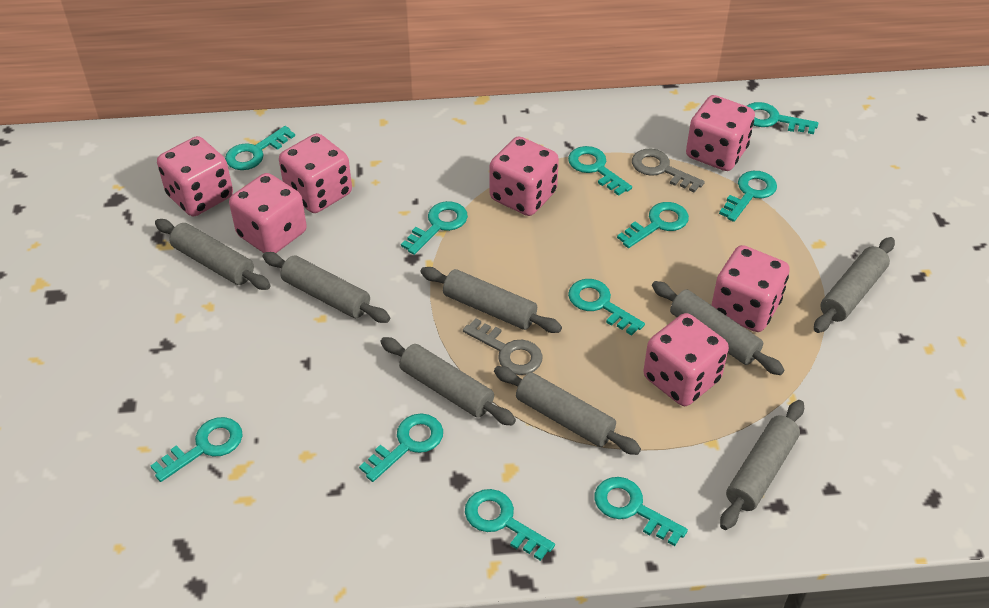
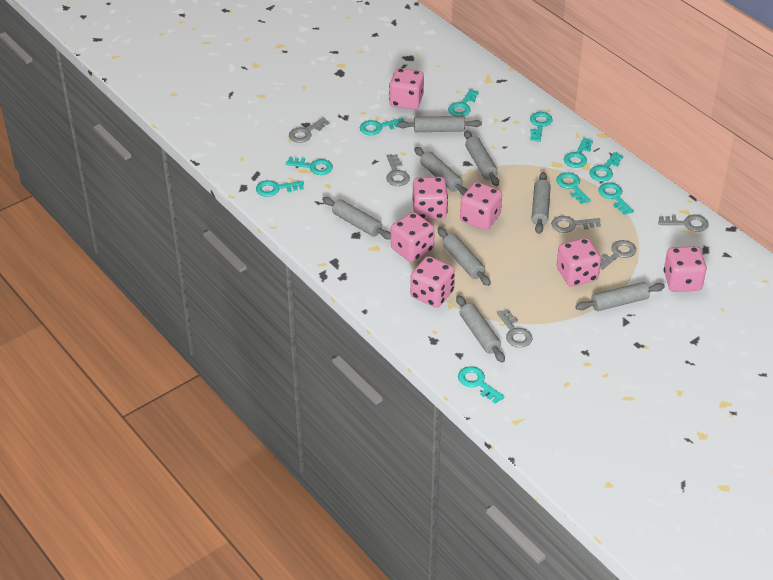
grey key: [463,318,543,375] [632,149,705,193] = 2 -> [289,117,329,143] [386,154,410,186] [497,309,533,348] [551,216,601,233] [600,240,636,270] [658,215,709,232] = 6
turquoise key: [150,417,243,482] [225,126,295,170] [359,413,443,482] [401,201,468,255] [465,489,555,561] [568,146,632,196] [568,279,645,336] [595,477,688,546] [617,202,689,248] [719,171,777,222] [747,102,818,134] = 11 -> [256,180,304,197] [286,157,333,175] [360,118,404,135] [448,89,479,116] [458,366,505,404] [530,112,553,142] [556,172,591,204] [564,138,593,168] [589,152,623,181] [598,183,634,215] = 10

